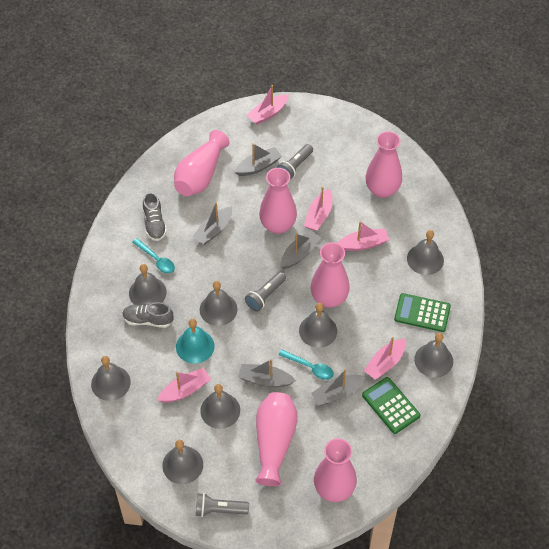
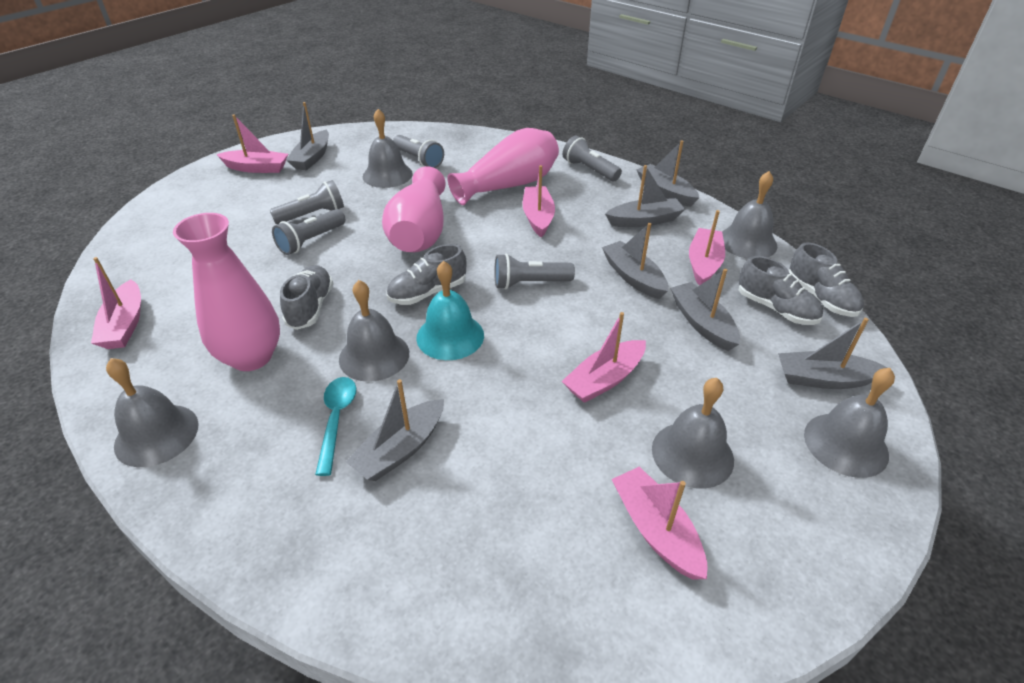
green calculator: [362,377,420,434] [394,293,451,332] = 2 -> none = 0
grey bell: [91,356,131,401] [129,264,167,305] [162,440,203,484] [200,281,238,326] [200,384,240,429] [299,303,337,348] [407,230,444,275] [414,333,453,378] = 8 -> [106,358,199,467] [339,280,409,382] [363,109,413,188] [652,378,734,489] [722,171,778,259] [804,368,895,478] = 6
grey boat: [192,202,232,245] [234,143,282,176] [238,359,296,387] [281,230,321,269] [311,369,365,406] = 5 -> [286,102,329,171] [345,379,444,481] [602,223,668,299] [605,165,685,227] [636,140,699,207] [670,269,740,351] [778,318,887,389] = 7
grey flashlight: [196,493,249,517] [245,272,286,311] [277,144,313,179] = 3 -> [270,180,344,224] [272,209,345,255] [393,135,444,168] [494,253,575,289] [563,136,622,181] = 5
grey shoe: [122,302,174,328] [143,192,167,241] = 2 -> [280,265,334,330] [387,244,466,305] [738,256,823,325] [789,243,864,317] = 4
pink boat: [157,368,211,403] [247,85,289,125] [304,187,332,231] [338,221,389,251] [363,337,406,380] = 5 -> [91,257,141,349] [216,114,288,173] [523,165,555,238] [562,312,646,403] [611,467,707,579] [689,210,725,285] = 6
pink vase: [174,130,230,196] [255,392,297,486] [259,168,297,234] [311,242,350,308] [314,439,357,502] [366,131,402,198] = 6 -> [173,213,280,371] [382,166,446,252] [447,128,559,205] = 3
turquoise spoon: [132,238,175,273] [279,350,334,380] = 2 -> [315,377,356,476] = 1

